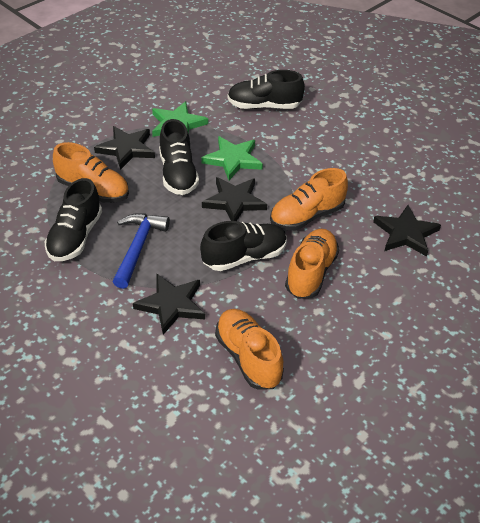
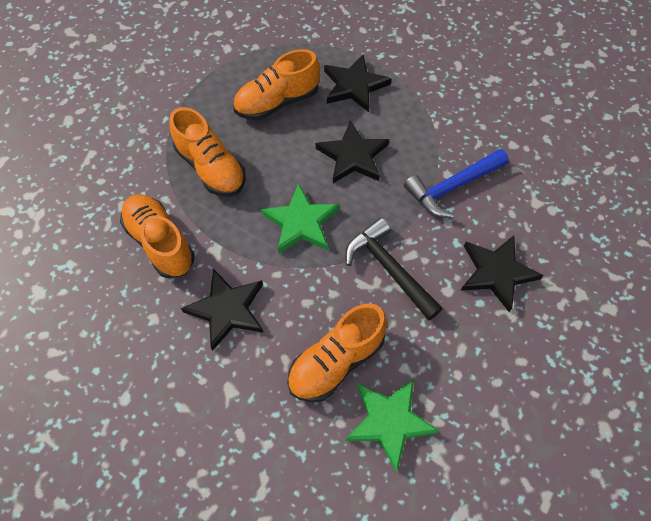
black hammer: none = 0 -> [345,218,443,320] = 1
black shoe: [45,178,102,261] [159,119,199,195] [200,221,287,271] [227,70,305,109] = 4 -> none = 0

